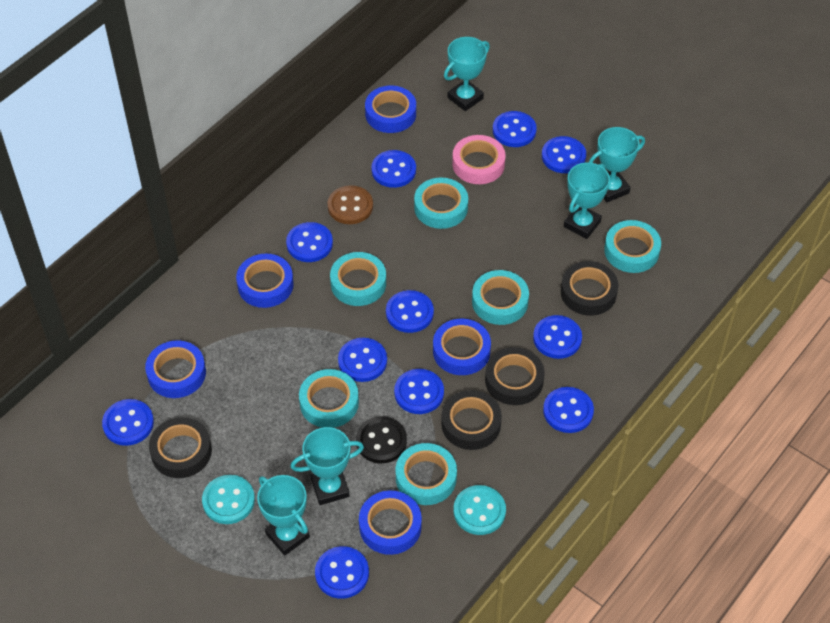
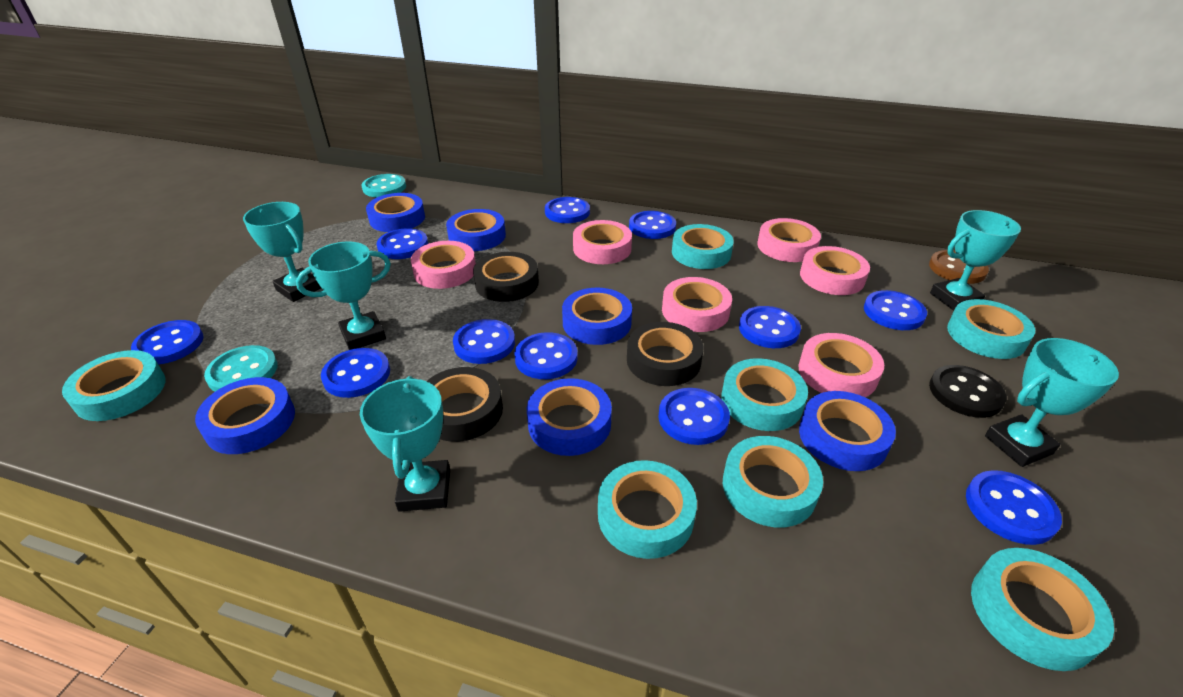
black tape: [149,417,212,478] [441,390,502,450] [485,347,545,405] [561,261,618,316] = 4 -> [426,367,503,442] [473,252,539,302] [627,322,704,386] = 3
blue tape: [145,341,206,398] [236,254,294,308] [359,490,422,555] [365,86,416,133] [433,319,491,375] = 5 -> [195,377,295,454] [366,193,425,232] [446,209,506,251] [527,378,612,456] [562,288,632,345] [799,391,896,471] = 6
pink tape: [452,135,506,184] = 1 -> [411,241,476,289] [573,220,632,264] [662,277,732,332] [758,218,821,262] [798,333,884,397] [800,246,870,295] = 6
turquoise tape: [299,369,359,428] [330,252,386,306] [396,443,457,505] [414,177,468,229] [472,270,529,325] [604,220,661,273] = 6 -> [62,350,166,421] [598,460,697,559] [672,224,734,269] [721,358,808,431] [723,436,823,527] [947,299,1035,359] [971,548,1114,671] = 7

